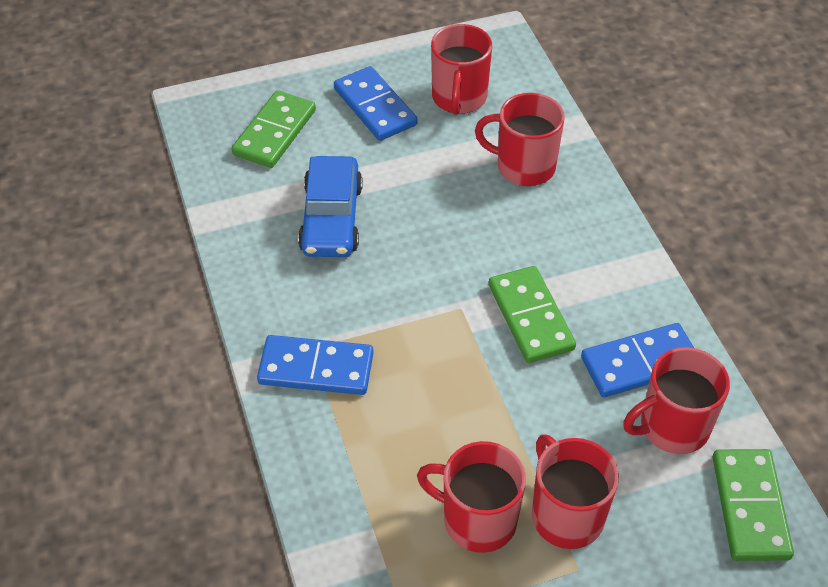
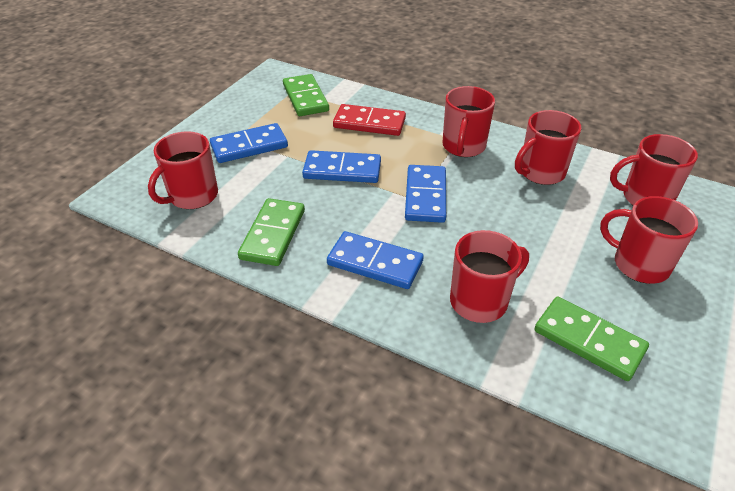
blue car: [298,156,363,257] = 1 -> none = 0
blue domino: [257,335,373,395] [334,66,417,141] [581,323,694,397] = 3 -> [210,123,288,163] [302,150,381,183] [327,231,424,289] [405,165,446,223] = 4
red domino: none = 0 -> [333,104,406,136] = 1
red mug: [417,441,526,553] [431,24,492,115] [475,93,565,186] [532,434,619,549] [623,347,730,454] = 5 -> [148,131,218,209] [442,86,495,157] [450,230,529,323] [515,110,581,185] [600,196,698,284] [610,134,698,205] = 6

